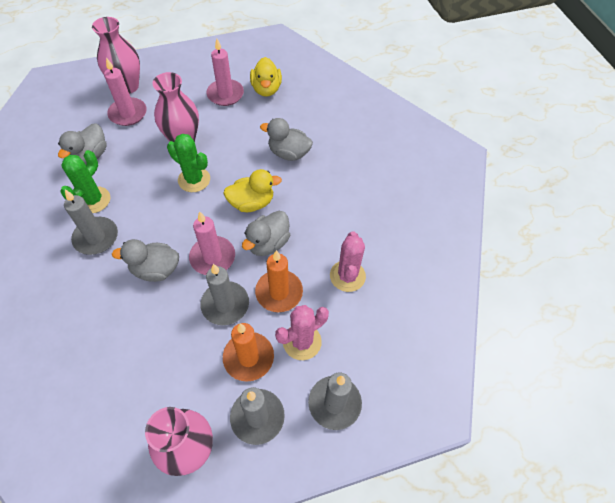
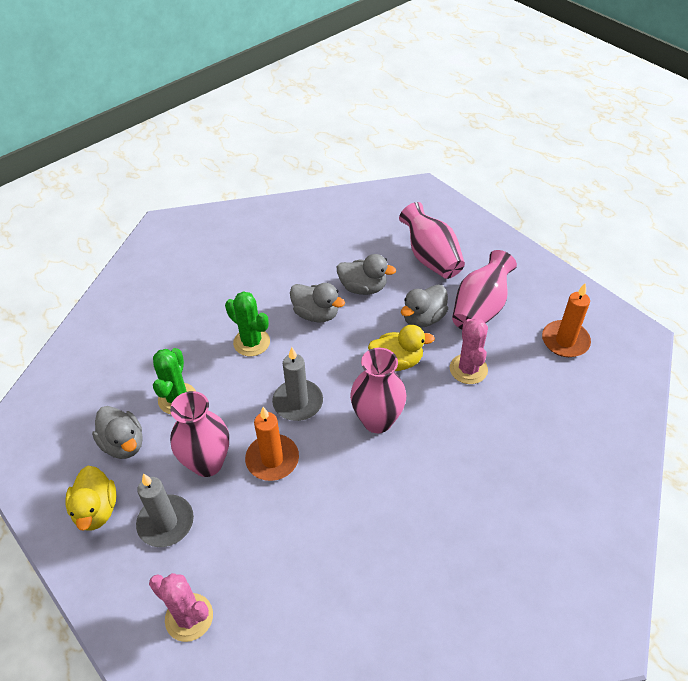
grey candle: [64,190,118,255] [200,264,249,325] [230,387,285,445] [308,373,362,430] = 4 -> [136,474,194,547] [272,347,323,421] = 2
pink candle: [104,58,147,126] [189,211,235,275] [206,39,244,106] = 3 -> none = 0
pink vase: [92,17,140,94] [145,407,213,476] [152,72,199,142] = 3 -> [170,391,229,477] [350,348,406,433] [399,202,465,279] [452,250,517,330] = 4

